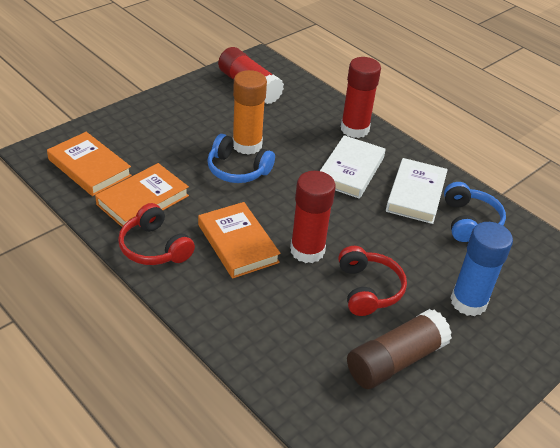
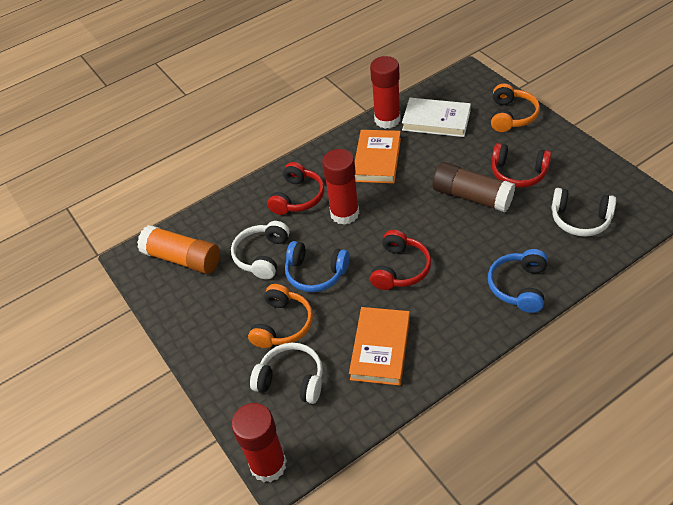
blue glue stick: [450,222,513,316] = 1 -> none = 0
orange book: [47,132,132,196] [95,163,189,227] [198,202,281,279] = 3 -> [349,307,410,386] [355,130,401,183] = 2
orange headphones: none = 0 -> [248,284,313,348] [491,83,540,132] = 2
red headphones: [118,203,195,265] [338,246,407,316] = 2 -> [267,162,324,215] [370,230,431,290] [492,143,552,188] = 3
white book: [320,135,386,199] [386,158,448,224] = 2 -> [402,98,471,137] = 1
white headphones: none = 0 -> [231,221,290,279] [250,343,323,404] [551,188,616,236] = 3

